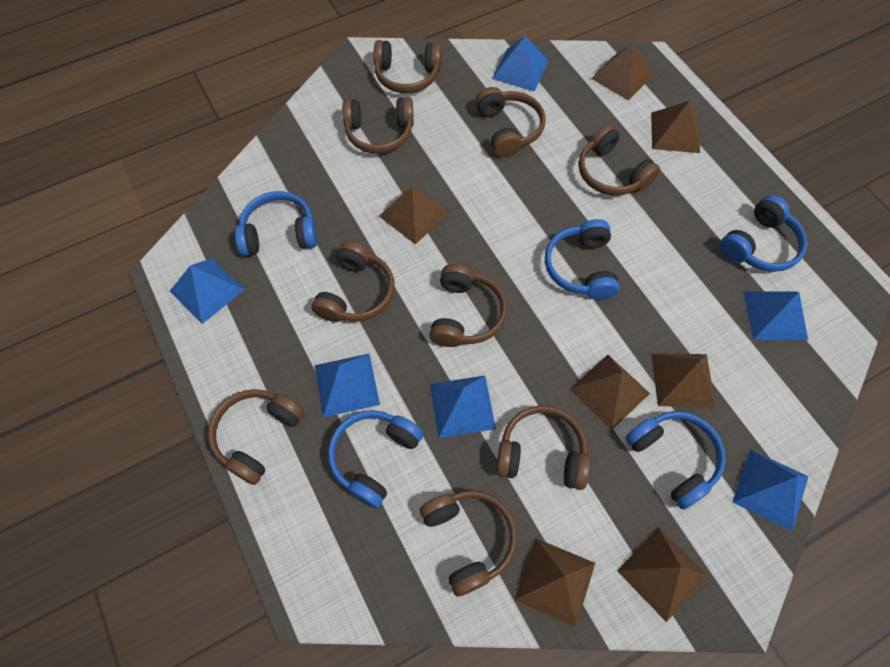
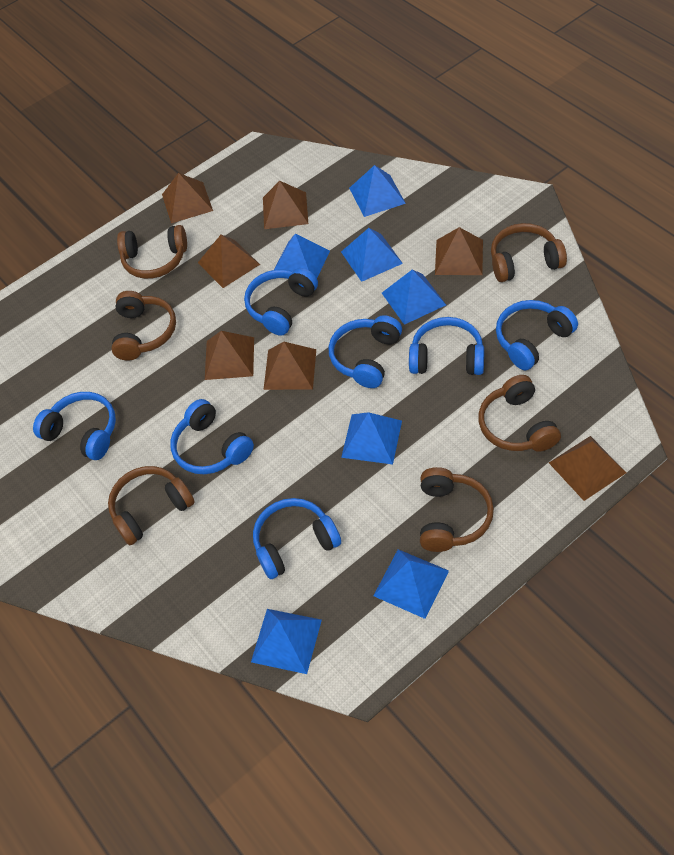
blue headphones: [235,191,317,256] [328,410,423,508] [545,219,620,300] [625,411,726,510] [720,195,807,272] = 5 -> [33,392,116,460] [170,399,254,474] [244,268,318,336] [253,498,341,579] [329,315,402,388] [409,317,484,375] [496,300,578,370] = 7
blue pyramid: [170,258,244,324] [314,354,380,417] [430,376,496,438] [492,36,549,92] [732,449,809,531] [743,291,808,340] = 6 -> [251,609,322,674] [274,233,330,279] [341,228,403,282] [341,412,402,464] [349,165,406,217] [373,549,449,619] [382,270,446,325] = 7
brown headphones: [208,389,305,485] [312,241,395,322] [342,97,414,154] [373,40,442,93] [420,490,517,597] [429,264,507,347] [475,87,546,157] [496,406,590,490] [579,125,660,196] = 9 -> [108,466,195,545] [111,291,176,361] [117,225,187,279] [420,467,494,552] [478,375,561,452] [491,223,567,282] = 6

